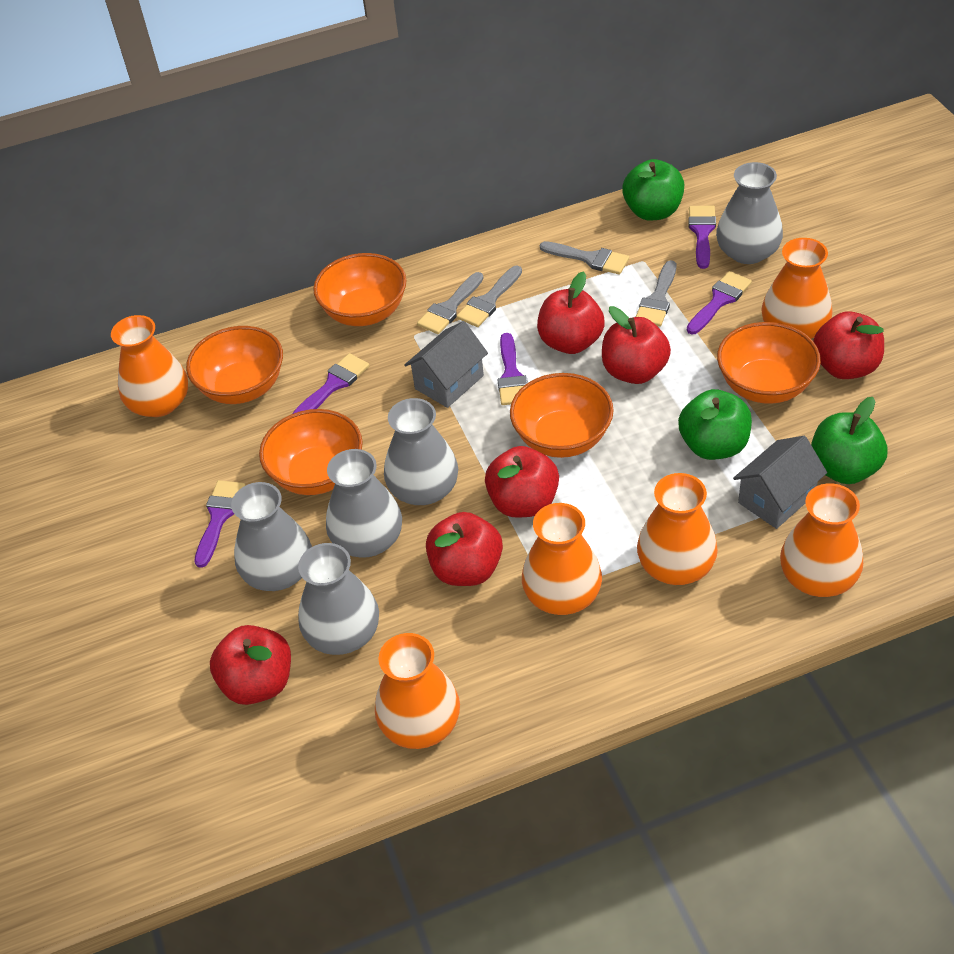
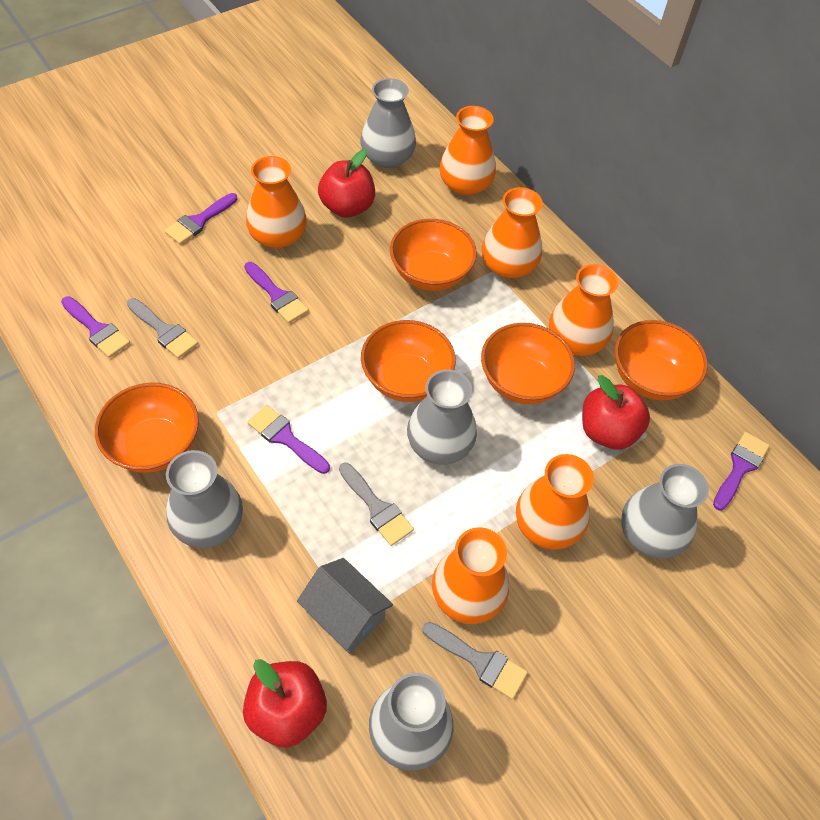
green apple: [622,159,684,221] [678,389,752,460] [811,397,887,484] = 3 -> none = 0
grey brush: [417,272,484,334] [456,266,522,327] [540,241,629,275] [636,260,676,327] = 4 -> [127,298,198,359] [339,463,414,546] [422,622,528,699] = 3
grey house: [405,321,488,408] [733,436,827,529] = 2 -> [297,558,393,654] = 1
red apple: [210,625,291,705] [426,512,503,586] [485,446,559,518] [537,271,605,354] [602,306,671,384] [813,311,884,379] = 6 -> [243,659,327,748] [318,149,375,218] [582,375,650,450] = 3

